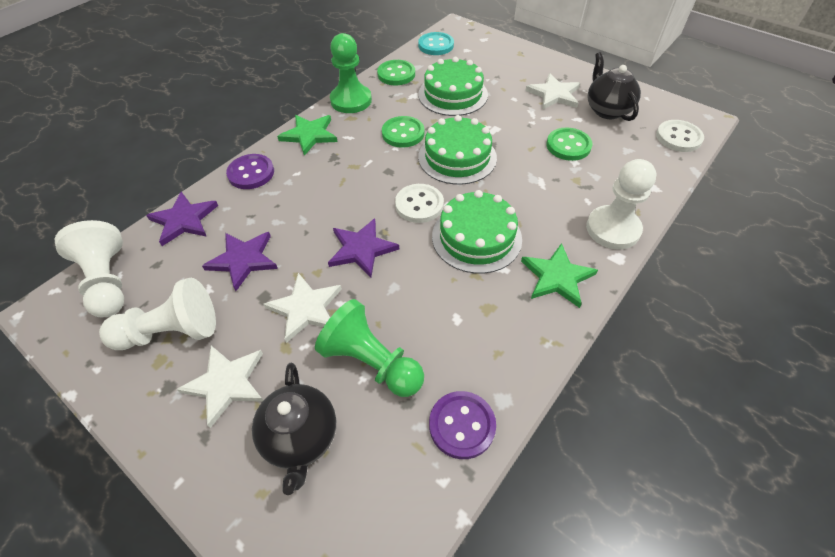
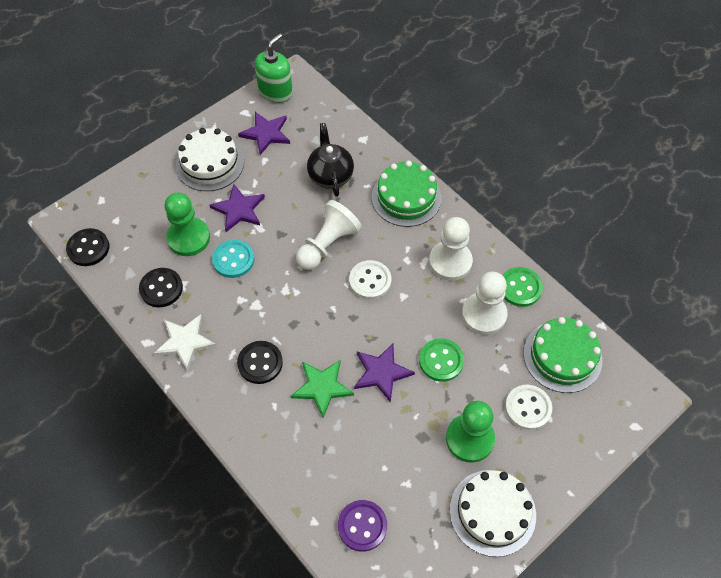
black button: none = 0 -> [66,228,109,266] [139,268,183,307] [237,341,283,384] = 3
black teapot: [252,362,336,495] [588,52,641,121] = 2 -> [307,123,354,197] = 1
green button: [377,60,415,85] [382,116,424,148] [546,128,593,161] = 3 -> [419,338,464,382] [502,267,543,307] = 2
green cake: [418,57,488,116] [418,115,497,185] [432,190,522,274] = 3 -> [371,161,442,227] [523,317,602,393] = 2
green soap dispenser: none = 0 -> [255,33,293,103] = 1
green star: [277,115,337,156] [521,243,598,308] = 2 -> [291,360,354,418] = 1
purple button: [226,154,274,189] [429,391,496,459] = 2 -> [338,500,387,552] = 1
white cake: none = 0 -> [175,128,244,191] [450,470,536,557] = 2
white star: [176,346,263,428] [264,273,342,343] [525,73,580,110] = 3 -> [154,314,216,371] = 1

